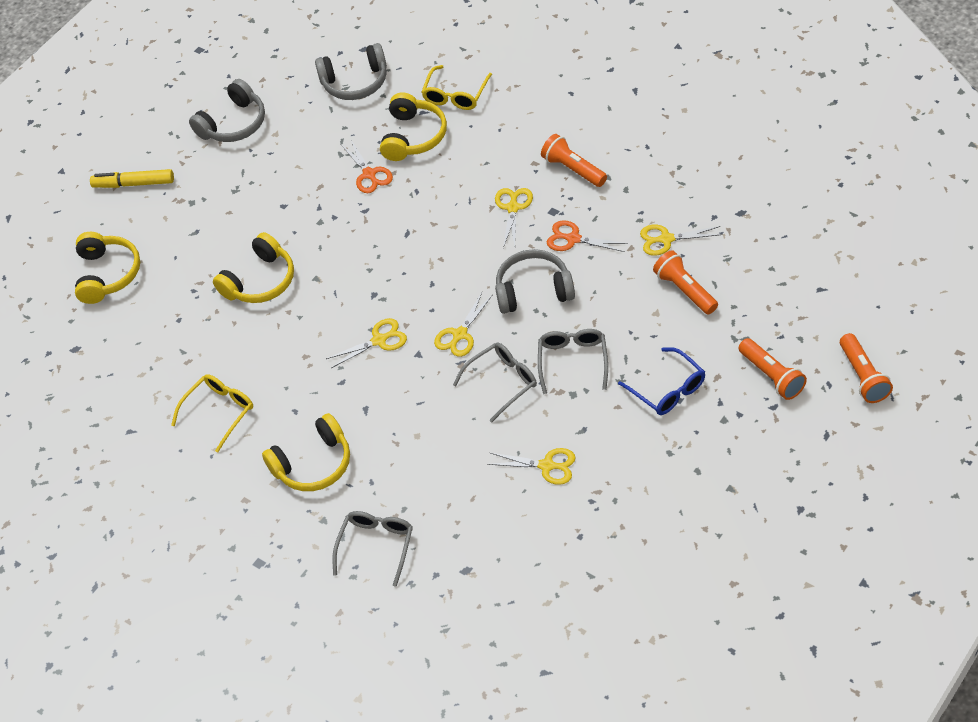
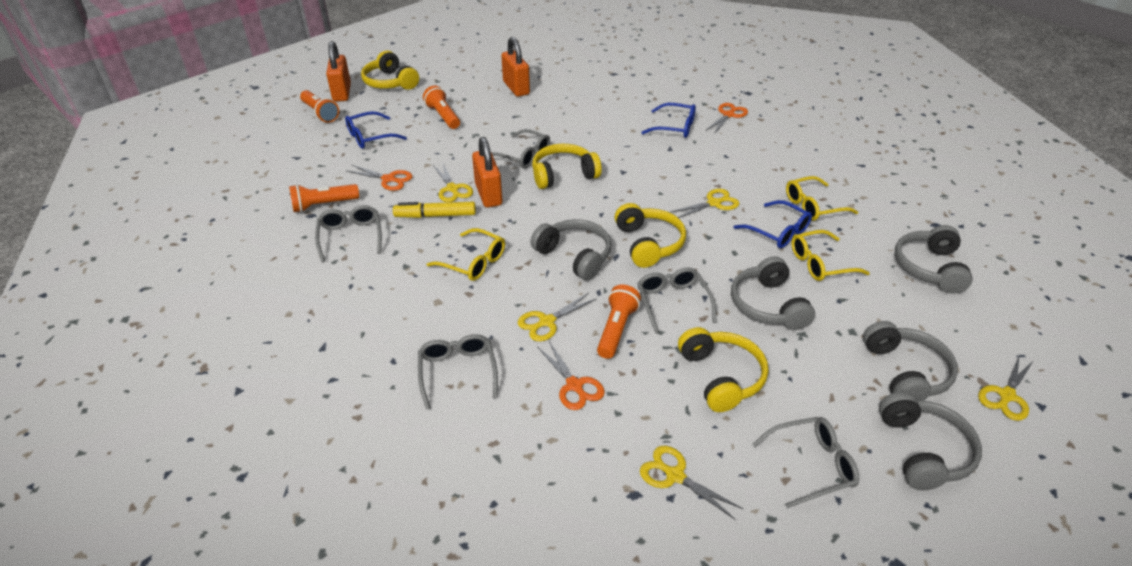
blue glasses: [618,347,705,415] = 1 -> [345,111,407,149] [641,103,696,138] [734,200,812,248] = 3
grey glasses: [332,511,413,587] [453,343,537,423] [538,329,608,394] = 3 -> [315,205,382,262] [418,334,498,410] [492,129,550,169] [637,268,717,333] [753,417,859,508] = 5
grey headphones: [189,79,265,142] [315,43,387,100] [495,249,575,314] = 3 -> [531,219,612,280] [731,256,815,330] [863,321,958,401] [879,392,982,490] [895,225,973,294] = 5
orange padlock: none = 0 -> [326,41,351,102] [472,137,502,207] [501,37,530,97] = 3
orange scissors: [342,140,393,193] [547,220,628,252] = 2 -> [347,165,412,191] [538,342,605,410] [706,103,748,134] = 3
yellow glasses: [171,374,253,452] [422,65,492,110] = 2 -> [427,228,505,281] [786,176,858,221] [791,230,870,281] = 3

